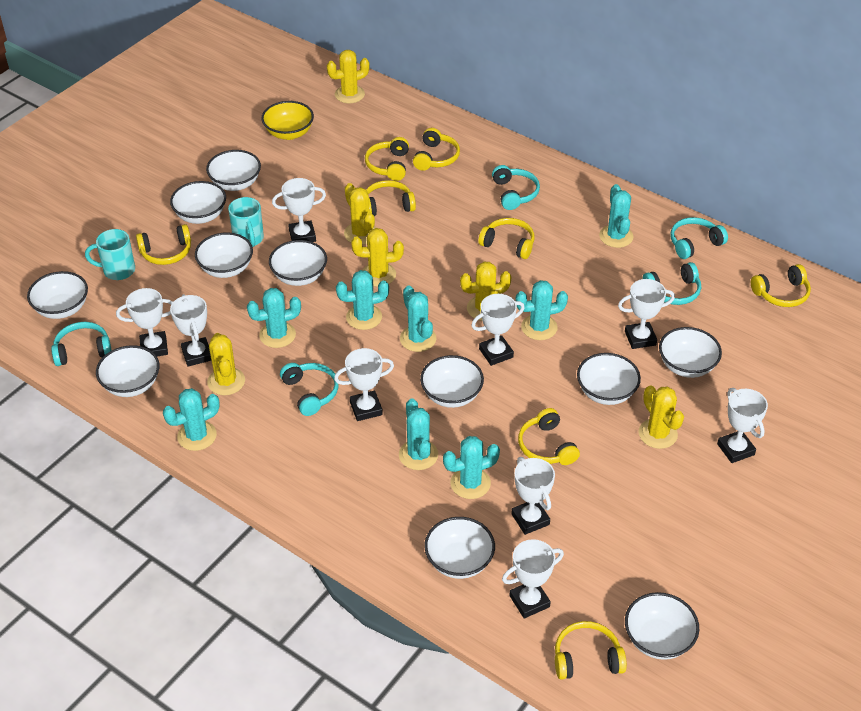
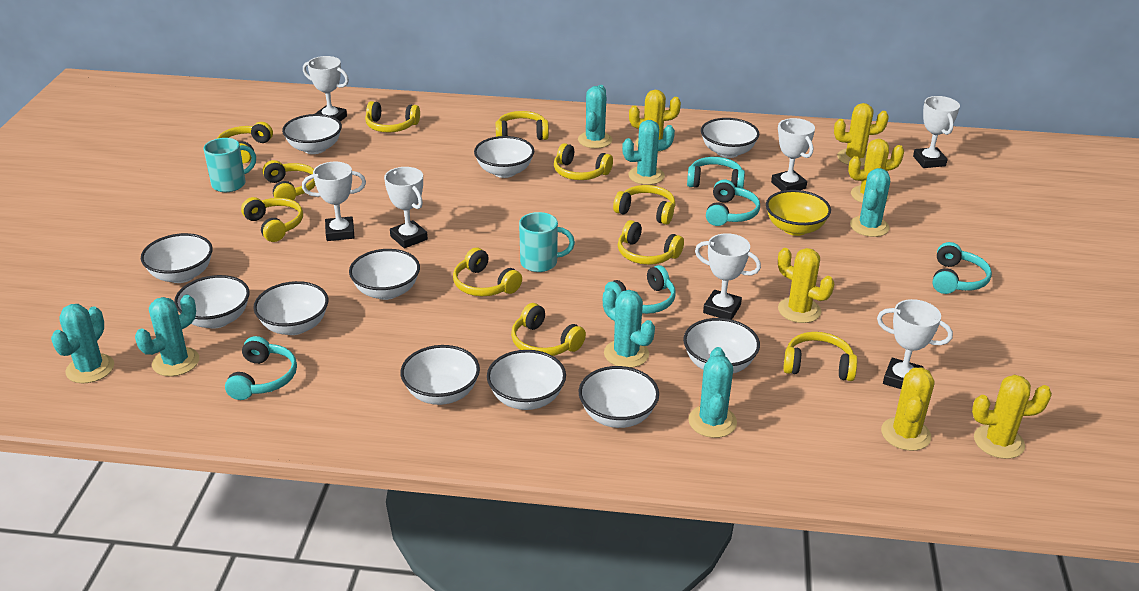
turquoise cactus: [163,388,220,451] [247,288,301,348] [336,270,389,330] [399,398,438,470] [400,286,436,352] [443,436,500,499] [516,280,568,340] [599,184,633,248] = 8 -> [51,304,114,383] [135,295,199,376] [578,85,612,148] [603,288,655,368] [622,120,675,185] [688,347,737,438] [850,168,890,237] = 7
white trophy: [116,288,173,356] [170,294,211,367] [272,178,326,242] [334,348,394,421] [471,294,525,366] [502,539,564,618] [511,457,555,535] [618,279,675,349] [717,388,768,463] = 9 -> [302,162,366,241] [303,56,349,121] [384,167,428,248] [695,233,761,320] [771,118,815,191] [877,299,953,389] [913,96,960,168] = 7
yellow headphones: [136,224,191,265] [365,137,409,181] [367,180,416,216] [413,128,460,171] [478,218,534,259] [518,408,580,465] [555,621,627,680] [751,264,811,307] = 8 -> [217,122,273,163] [241,197,303,242] [262,160,316,200] [365,101,420,132] [453,248,522,296] [496,111,549,140] [511,303,586,356] [554,143,613,180] [613,185,676,225] [618,220,684,265] [783,332,857,381] = 11

